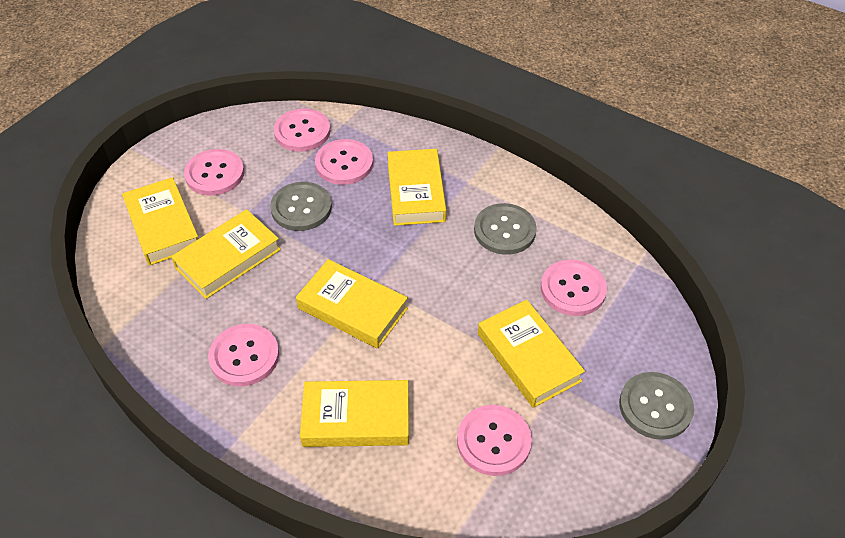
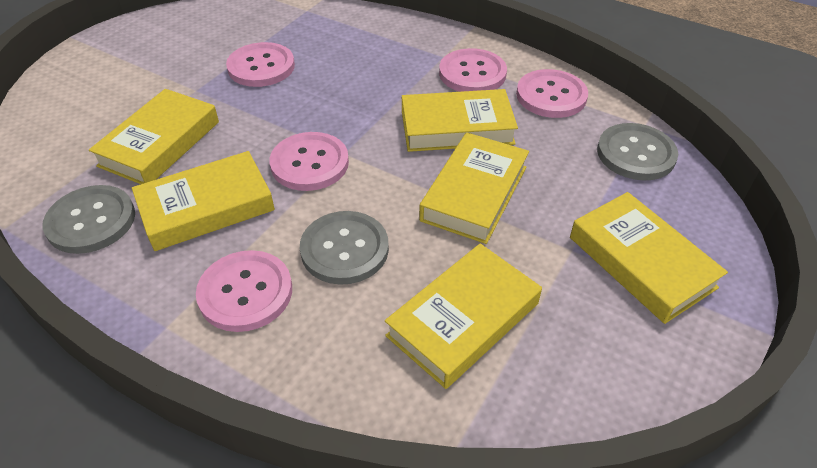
pink button: [184,149,244,196] [208,324,279,386] [274,109,330,152] [315,139,373,185] [457,405,532,476] [541,259,607,316] = 6 -> [196,250,292,332] [226,42,295,87] [269,132,349,191] [439,48,507,92] [516,69,588,118] = 5

